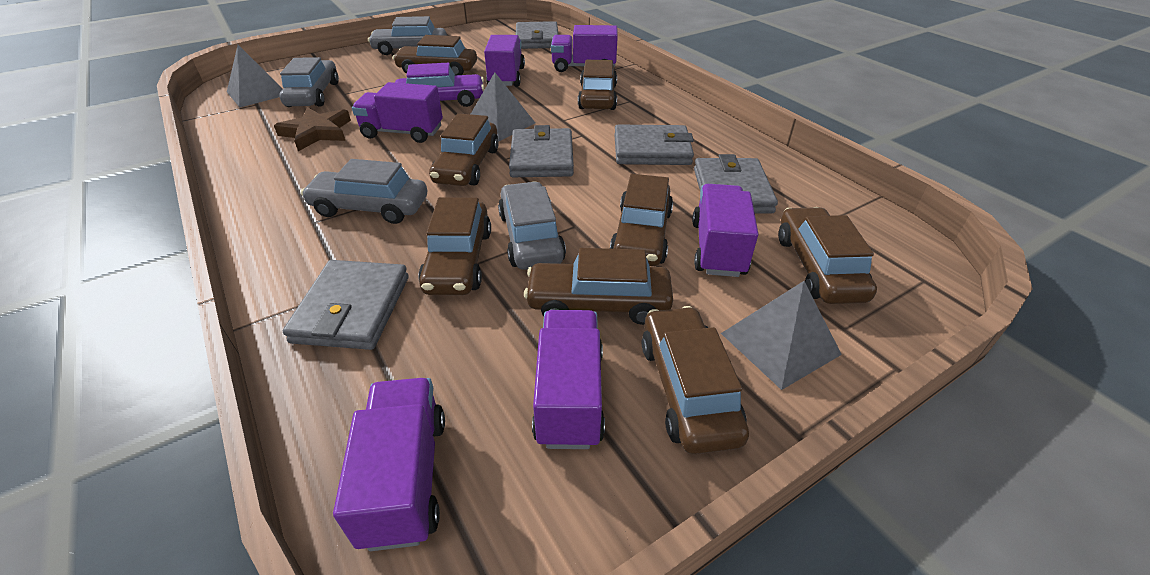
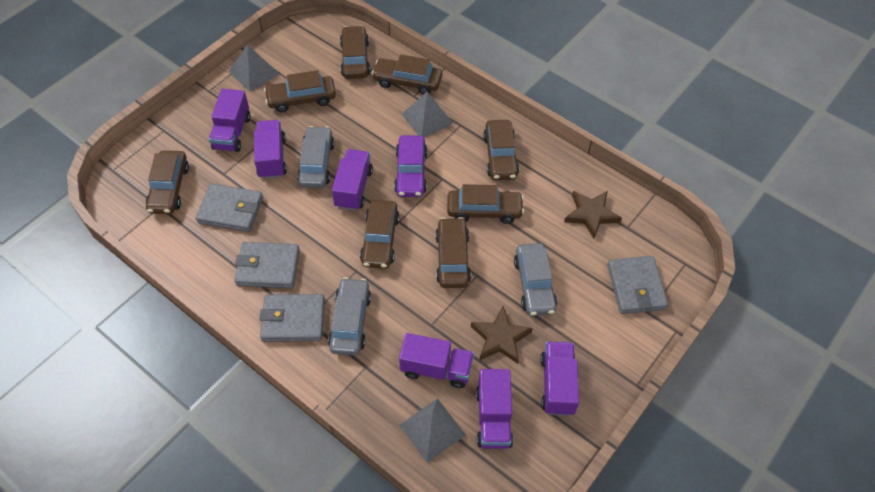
brown star: [274,107,351,151] = 1 -> [471,306,533,364] [564,191,622,239] = 2
grey car: [279,57,339,107] [301,159,427,224] [368,16,447,55] [498,182,566,270] = 4 -> [297,126,335,188] [328,277,371,356] [514,243,557,316] = 3
grey wallet: [283,260,409,350] [509,125,574,177] [516,21,558,49] [614,125,694,165] [694,154,778,214] = 5 -> [195,183,263,232] [234,242,300,288] [259,294,325,342] [607,256,668,314] = 4

